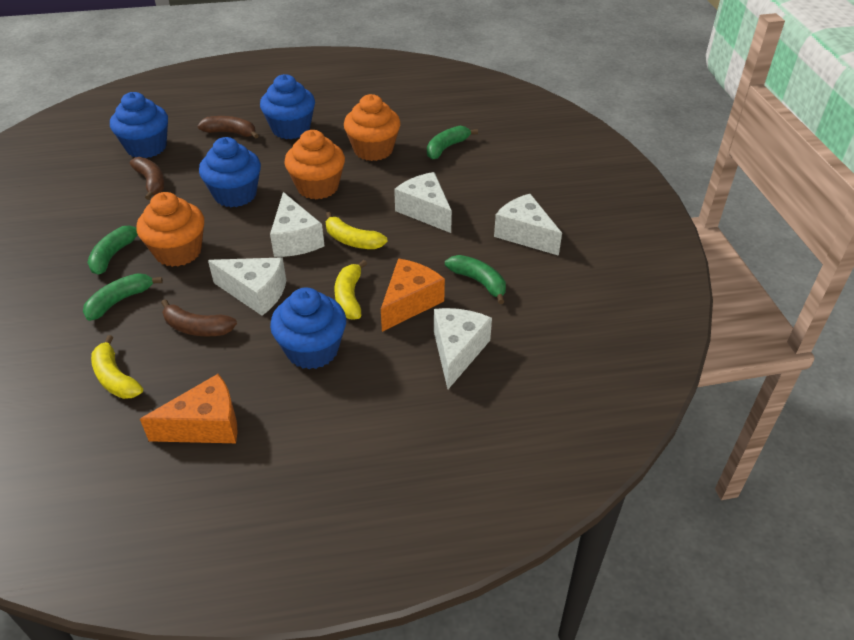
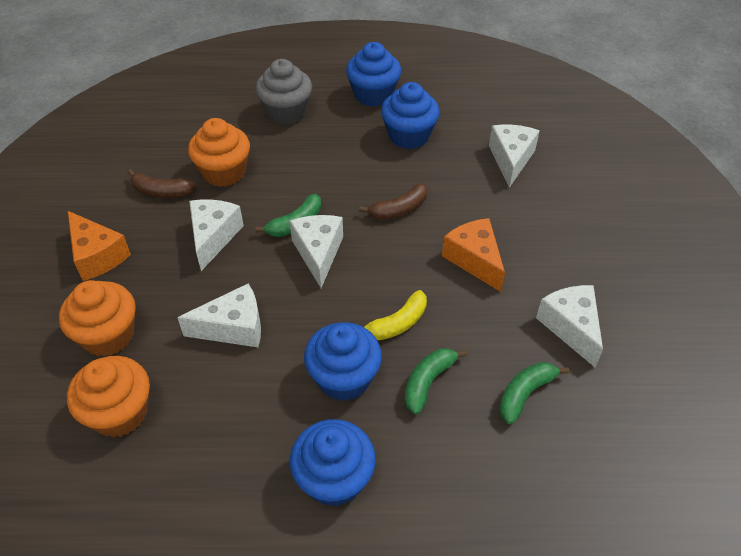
brown banana: [130,157,165,200] [161,299,237,336] [198,116,259,139] = 3 -> [127,169,196,198] [359,183,428,220] = 2
green banana: [83,273,163,321] [87,225,138,275] [427,126,478,159] [445,255,506,304] = 4 -> [255,194,321,237] [405,348,468,414] [499,362,569,424] = 3
grey cupcake: none = 0 -> [256,59,312,125] = 1
yellow banana: [91,335,143,399] [325,212,387,249] [334,260,367,320] = 3 -> [364,290,427,340] = 1

